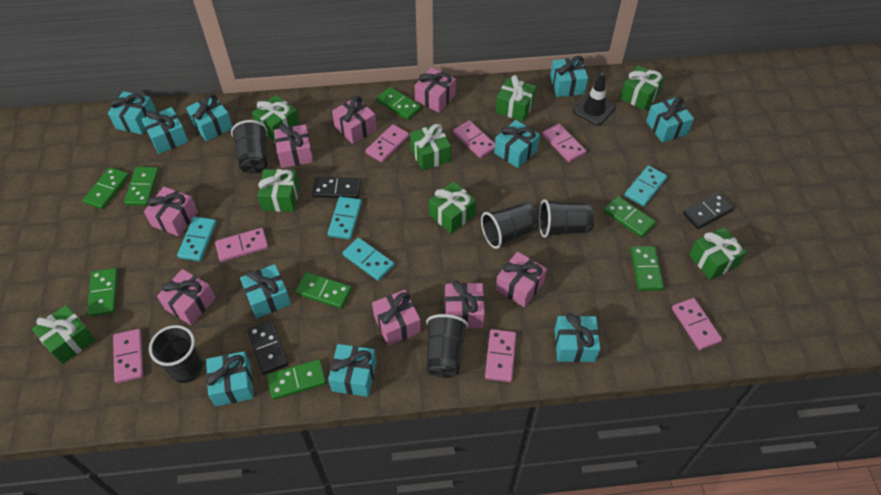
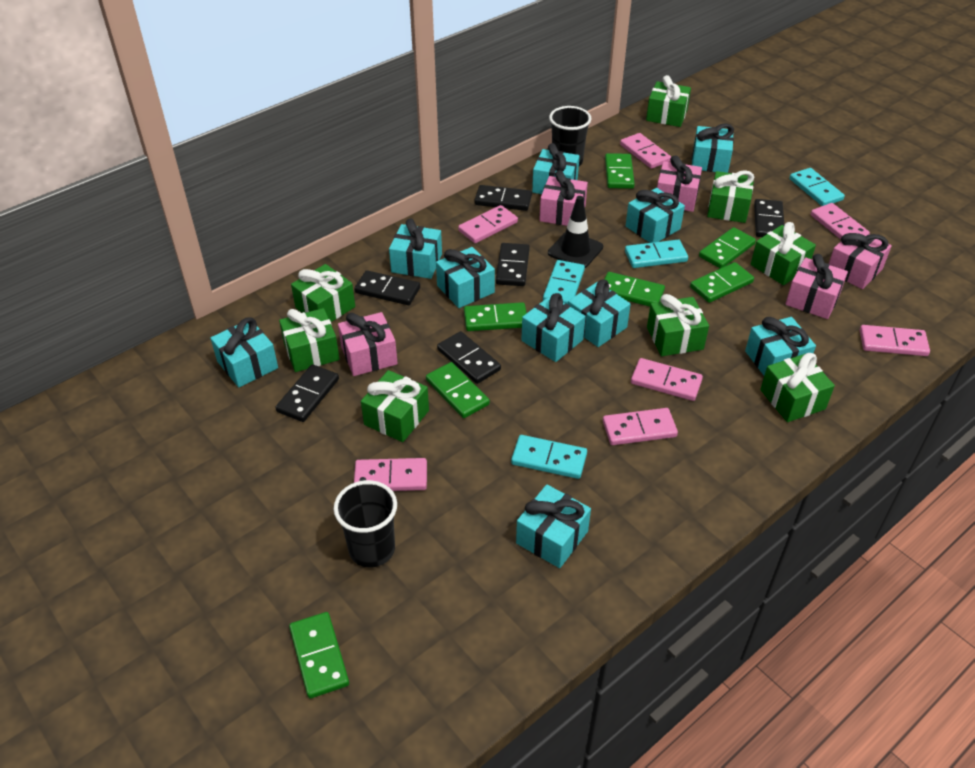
black cup: [149,325,203,383] [231,120,267,174] [426,314,468,378] [481,203,539,249] [539,199,594,238] = 5 -> [334,480,397,567] [549,106,591,166] = 2
black domino: [247,320,288,375] [312,177,361,199] [683,193,734,229] = 3 -> [275,364,339,422] [354,270,420,305] [437,331,501,384] [474,185,532,211] [496,243,530,286] [754,199,785,237] = 6
green domino: [83,167,129,209] [87,268,118,317] [124,167,159,206] [267,359,326,400] [296,272,352,309] [376,87,421,120] [604,196,656,238] [631,246,664,291] = 8 -> [289,612,349,698] [426,362,490,418] [464,302,527,331] [604,272,665,307] [605,153,635,189] [690,262,754,303] [699,227,756,268] = 7
pink gift: [144,187,198,236] [157,269,216,325] [274,124,314,168] [332,96,377,144] [372,290,421,346] [415,68,456,113] [445,280,485,328] [496,252,547,307] = 8 -> [338,312,398,376] [539,170,588,226] [657,155,702,212] [785,254,848,319] [829,229,892,289] = 5

